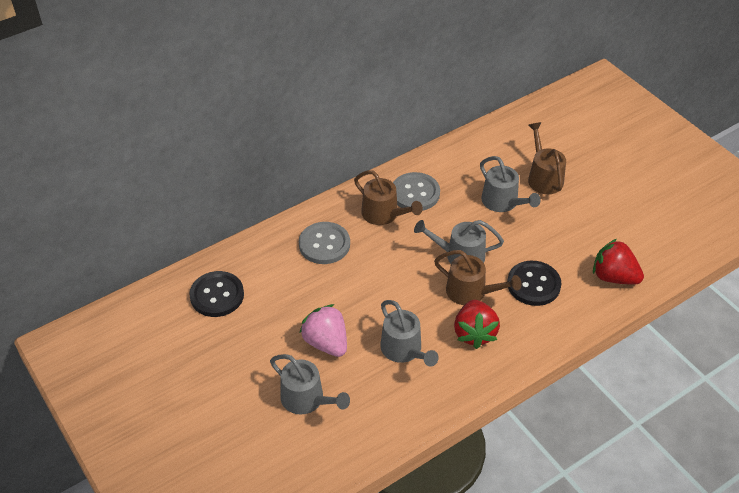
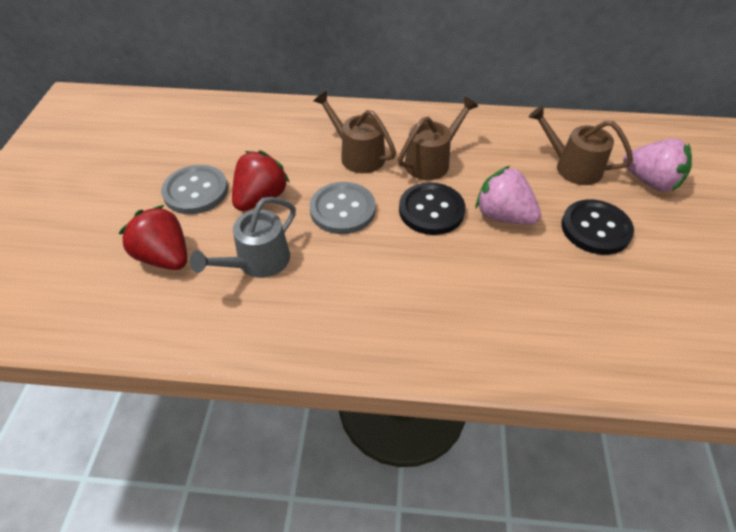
grey watering can: [270,354,350,415] [380,300,439,367] [414,220,504,264] [480,156,541,212] = 4 -> [190,197,296,278] = 1
pink strawberry: [300,304,347,357] = 1 -> [476,166,541,225] [623,138,692,192] = 2

